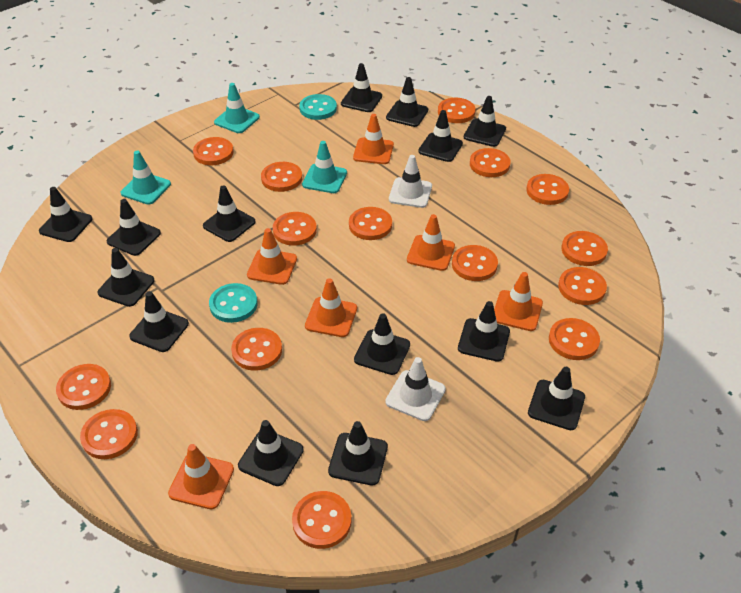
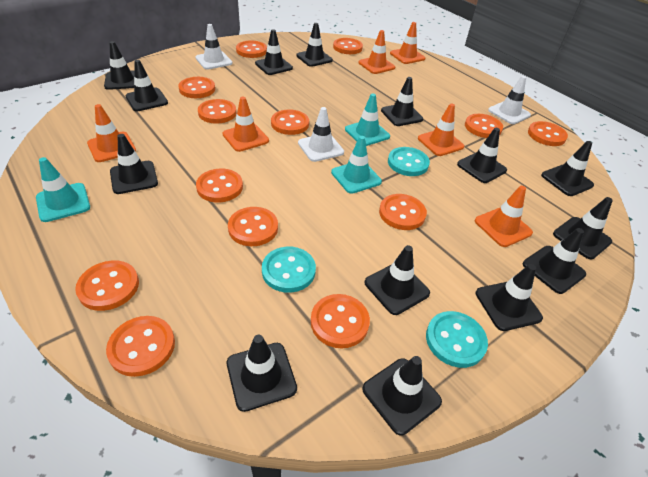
orange button: [56,364,111,410] [80,409,138,459] [193,137,234,165] [231,328,282,371] [261,162,302,192] [273,212,317,246] [292,491,352,549] [349,207,392,240] [438,98,476,123] [452,245,498,281] [470,148,511,177] [526,174,569,205] [549,318,600,360] [558,267,607,305] [561,231,608,266] = 15 -> [75,260,139,311] [106,316,175,377] [178,77,215,98] [196,168,243,202] [198,99,237,124] [228,207,278,246] [236,41,267,58] [271,110,309,135] [311,294,370,348] [333,38,363,54] [379,194,427,230] [465,114,503,138] [528,121,568,146] = 13
turquoise button: [209,283,258,323] [299,94,337,120] = 2 -> [262,247,316,293] [388,147,430,176] [426,311,488,368] = 3
white traffic cone: [385,357,446,421] [389,155,432,208] = 2 -> [195,24,233,70] [298,107,344,162] [488,76,531,124] = 3

